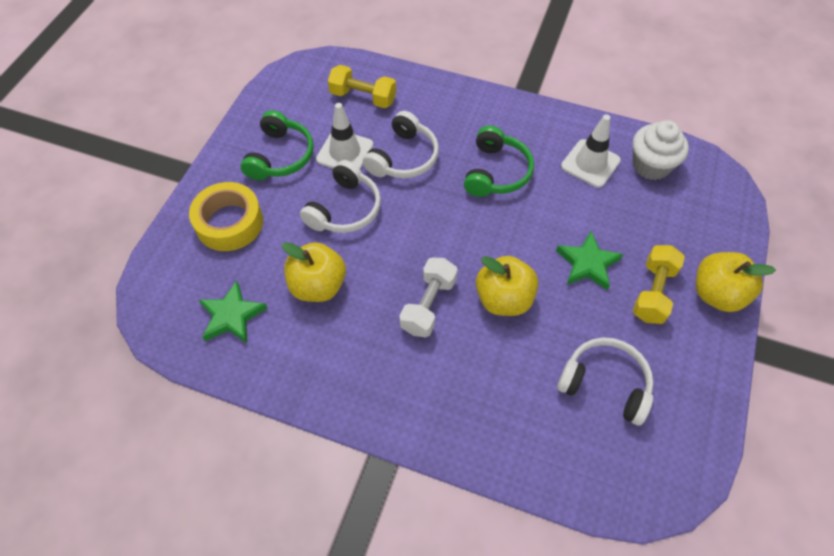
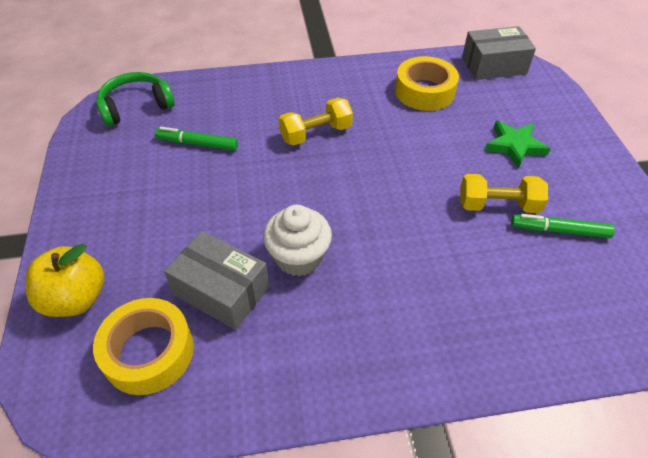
green headphones: [240,110,314,180] [464,126,534,197] = 2 -> [96,72,175,126] = 1
green marker: none = 0 -> [155,127,238,151] [511,214,615,238] = 2
green star: [199,281,268,343] [556,231,623,291] = 2 -> [484,121,551,168] = 1
grey box: none = 0 -> [164,231,270,330] [462,26,536,80] = 2
white dumbbell: [400,257,458,337] = 1 -> none = 0
white headphones: [300,160,381,233] [363,111,439,178] [557,337,654,426] = 3 -> none = 0
white traffic cone: [316,103,373,170] [561,115,621,188] = 2 -> none = 0
yellow apple: [282,242,346,302] [476,256,538,316] [696,252,776,312] = 3 -> [25,243,104,317] = 1
yellow tape: [189,182,263,251] = 1 -> [93,298,194,395] [395,56,459,111] = 2

